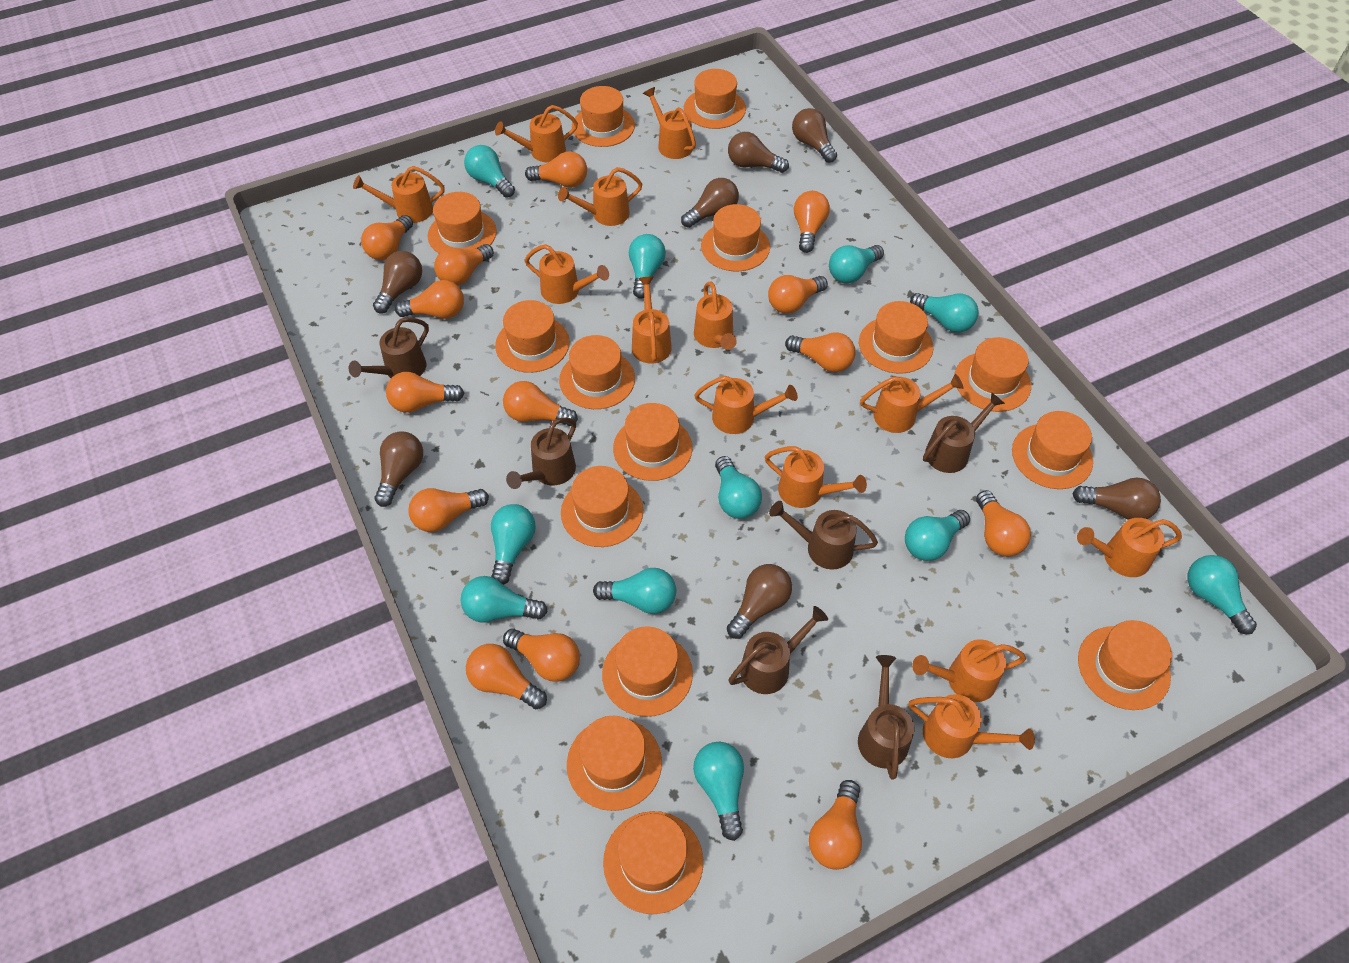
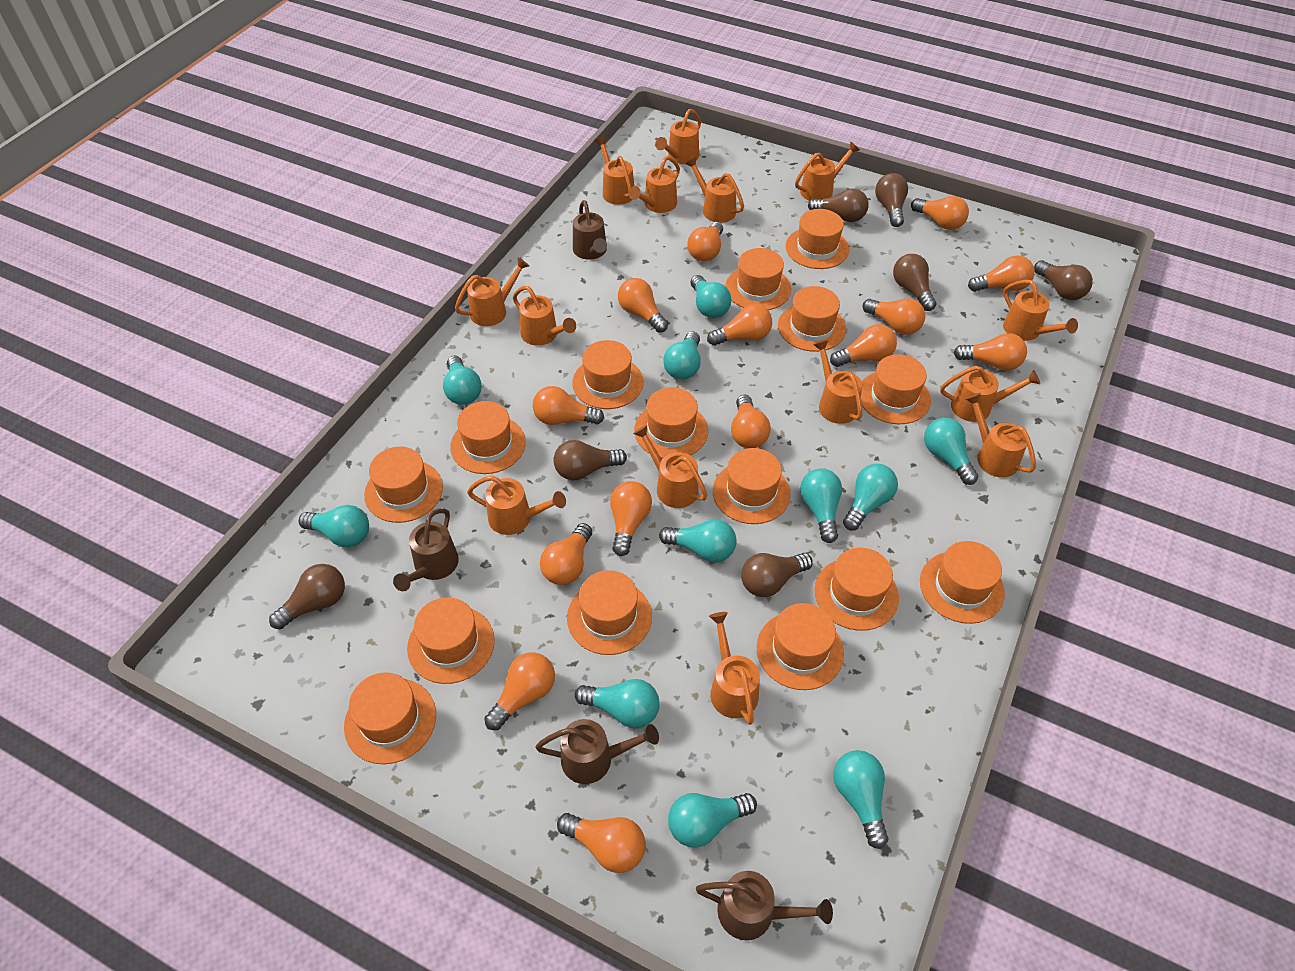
brown watering can: [349,317,429,378] [506,418,576,489] [729,606,828,694] [769,501,878,570] [858,655,914,780] [923,392,1005,473] = 6 -> [393,508,459,591] [536,719,659,784] [573,200,607,260] [696,871,833,940] = 4
orange watering can: [353,166,445,223] [495,105,578,162] [525,244,609,304] [558,167,642,226] [632,277,672,363] [643,87,696,159] [694,282,737,350] [694,376,798,434] [765,446,867,508] [860,374,963,433] [909,694,1035,758] [912,639,1026,702] [1077,518,1182,577] = 13 -> [455,257,529,326] [467,476,566,535] [513,286,576,346] [595,136,634,205] [629,156,680,213] [633,425,707,508] [655,109,701,164] [685,157,744,223] [709,612,760,725] [795,142,860,201] [814,341,862,424] [940,366,1040,422] [965,393,1036,477] [1003,279,1078,341] = 14

